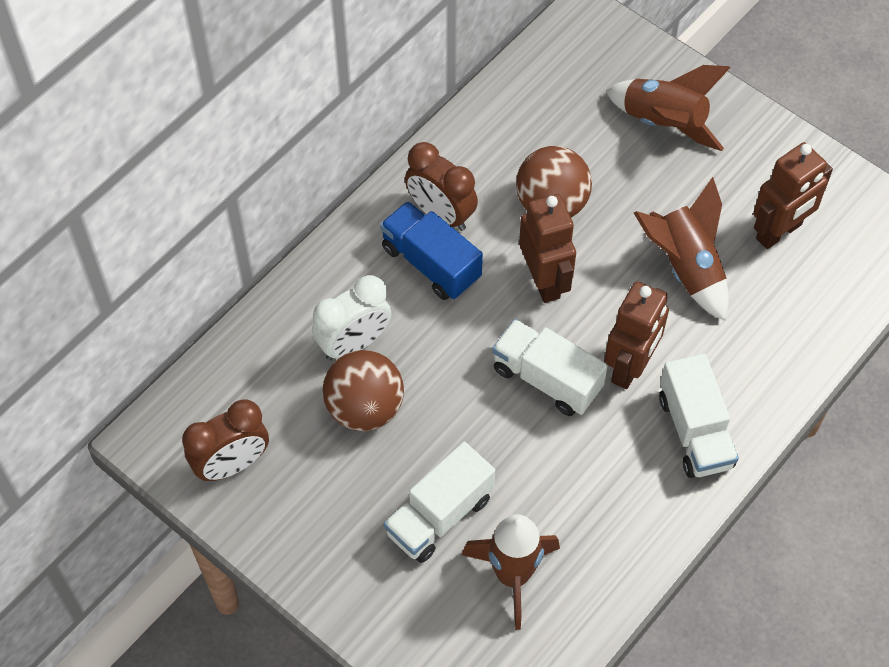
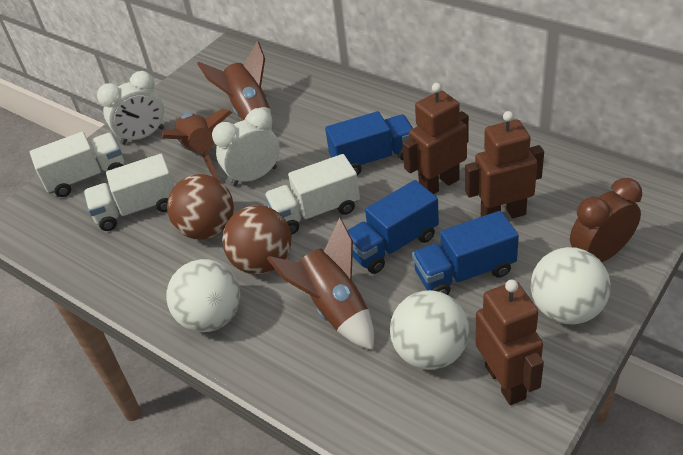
blue truck: [380,201,483,300] = 1 -> [325,111,413,175] [347,180,439,274] [412,211,519,295] = 3
brown clock: [182,400,269,481] [405,142,478,231] = 2 -> [570,178,642,262] = 1
white ball: none = 0 -> [166,259,240,332] [390,290,469,370] [531,247,611,324] = 3
white clock: [312,275,391,360] = 1 -> [97,71,164,145] [212,108,280,186] = 2

